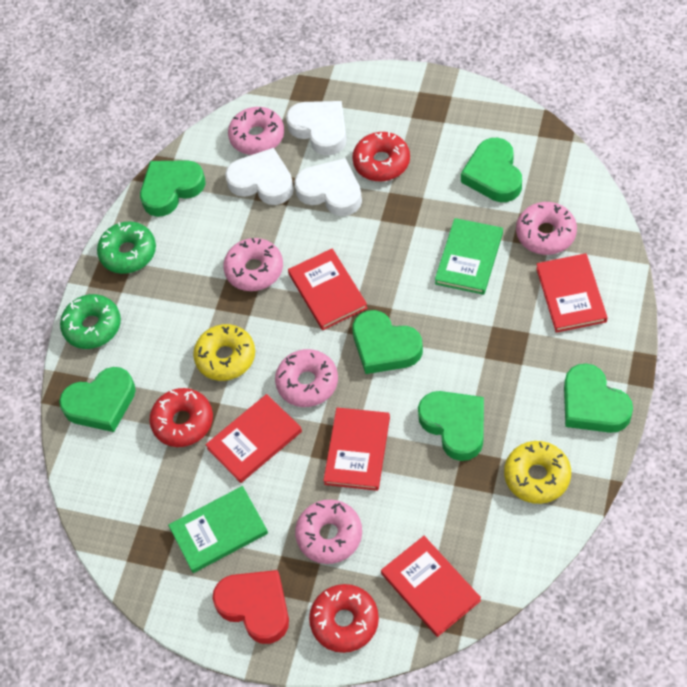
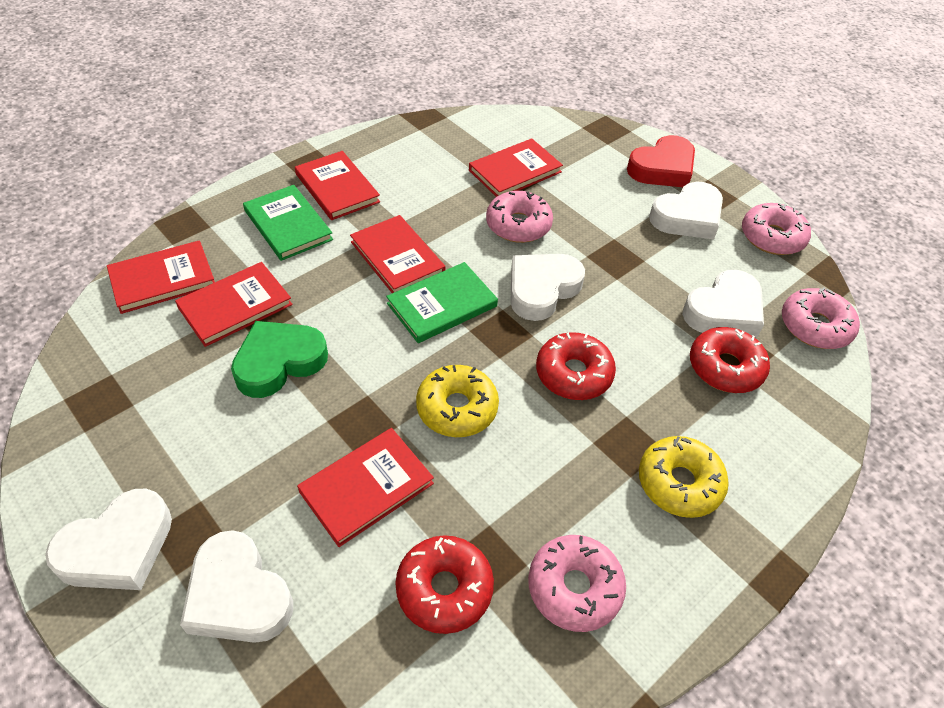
green donut: [60,294,121,349] [97,222,156,274] = 2 -> none = 0
green heart: [59,367,136,432] [140,160,205,217] [352,310,423,374] [418,391,484,461] [461,138,522,202] [564,364,633,433] = 6 -> [231,321,328,398] = 1
pink donut: [223,238,283,291] [228,107,284,155] [275,349,338,407] [295,499,362,564] [516,202,577,255] = 5 -> [486,191,553,243] [528,535,626,632] [742,203,811,255] [782,288,860,349] = 4
red book: [205,394,302,483] [288,248,368,330] [323,408,390,491] [381,536,481,637] [536,253,608,333] = 5 -> [107,240,215,314] [175,262,292,347] [295,151,380,220] [297,428,434,547] [350,215,445,293] [469,138,563,197] = 6
white heart: [225,148,294,205] [286,101,347,156] [294,158,362,216] = 3 -> [45,489,172,590] [180,530,293,643] [510,254,585,321] [649,182,723,240] [682,270,764,337] = 5

